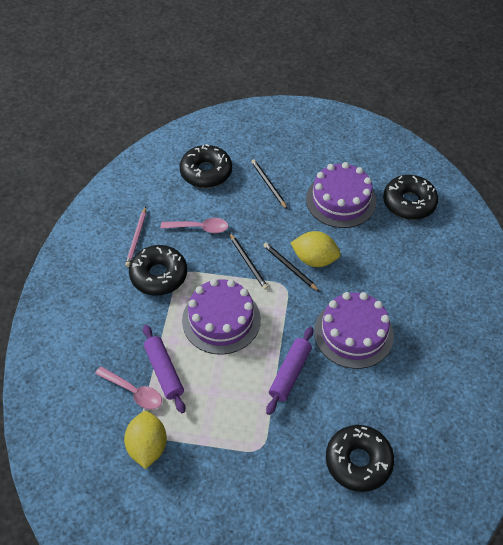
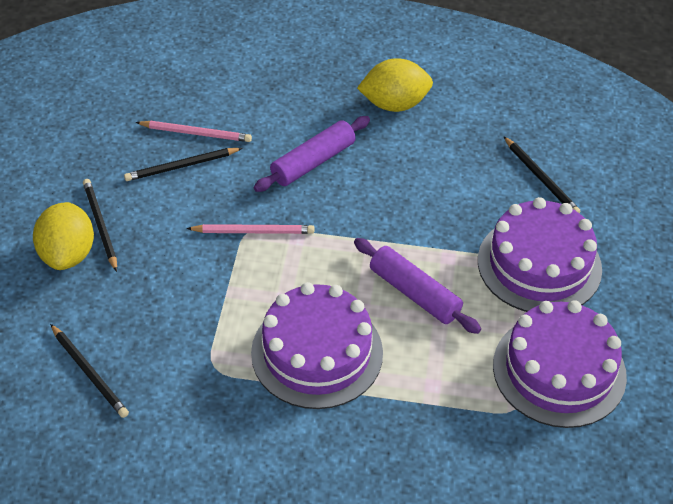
black donut: [129,245,187,296] [180,144,232,188] [326,425,394,492] [383,175,438,220] = 4 -> none = 0
black pencil: [229,233,268,290] [251,159,287,209] [263,243,320,292] = 3 -> [50,324,129,418] [83,179,117,272] [124,148,242,181] [503,136,581,213] = 4
pink pencil: [125,207,146,267] = 1 -> [135,121,252,142] [186,224,314,234] = 2
pink spoon: [95,366,162,410] [161,218,228,233] = 2 -> none = 0

